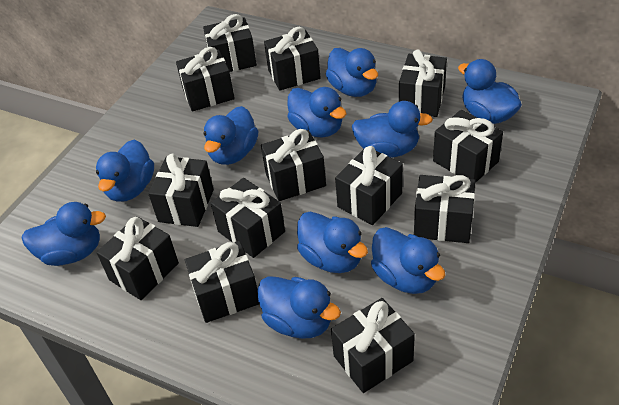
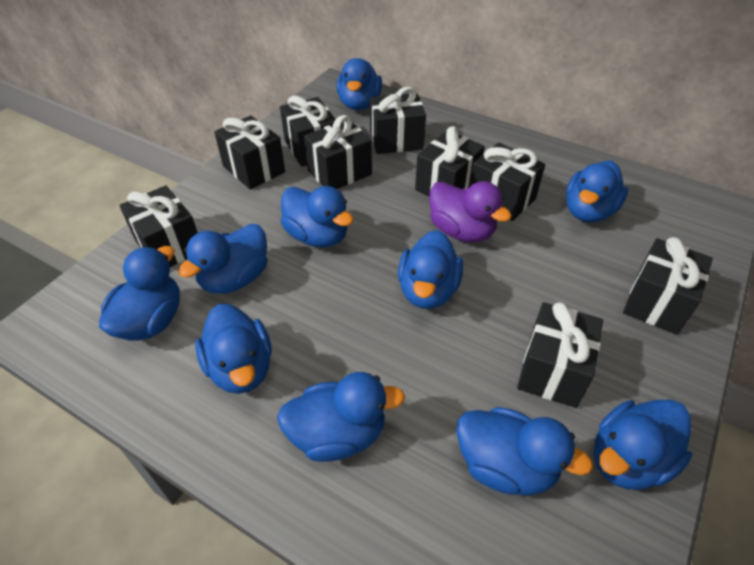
black gift: [96,216,179,300] [148,154,214,227] [176,47,235,112] [185,241,259,323] [203,14,257,72] [211,178,285,258] [261,129,326,201] [264,27,321,91] [331,298,415,393] [335,146,403,225] [399,49,447,117] [414,175,475,243] [433,110,503,183] = 13 -> [119,185,198,267] [214,115,285,190] [280,96,336,167] [304,115,372,189] [370,87,426,154] [415,126,485,197] [469,143,545,221] [517,302,603,408] [623,237,713,335] = 9
purple duck: none = 0 -> [429,181,512,243] = 1

